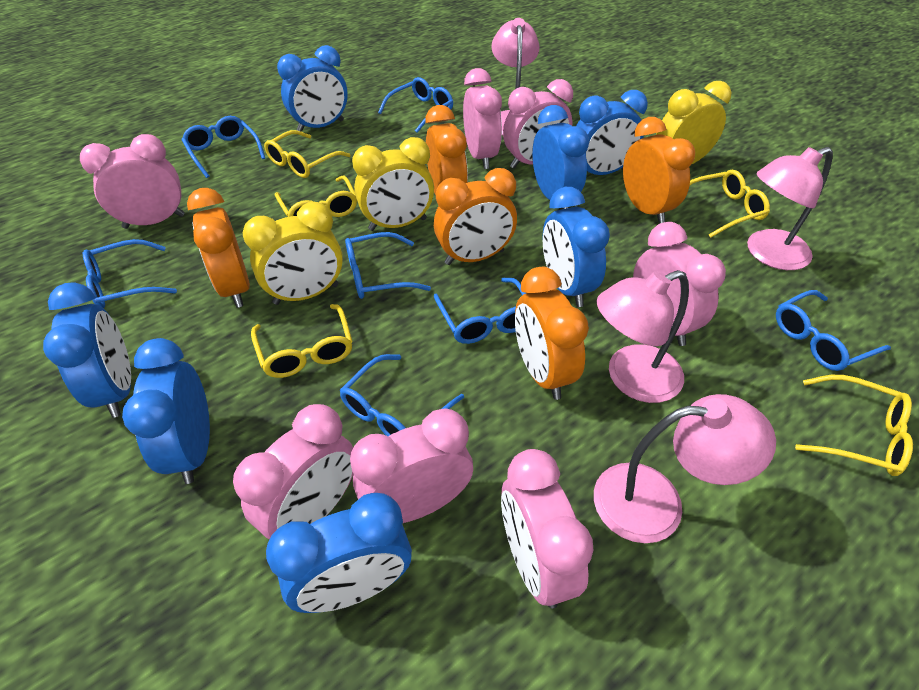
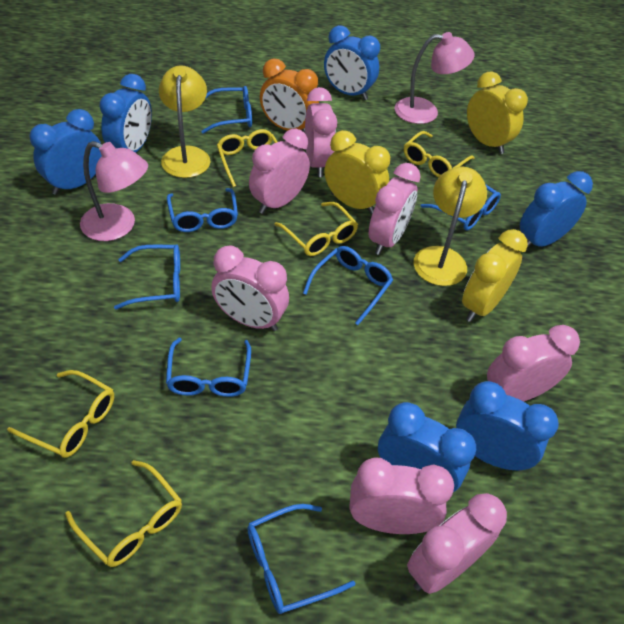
blue clock: [43,282,131,418] [122,338,210,484] [266,493,412,613] [277,45,348,132] [532,105,589,209] [543,187,610,307] [576,90,648,175] = 7 -> [29,109,102,195] [99,74,152,153] [324,25,380,100] [378,402,476,492] [456,381,559,471] [520,171,593,248] = 6
orange clock: [187,188,250,308] [425,105,468,195] [434,168,517,265] [515,267,589,400] [623,117,695,224] = 5 -> [260,59,319,133] = 1
pink lamp: [491,18,539,135] [594,394,776,543] [597,270,689,403] [747,147,833,270] = 4 -> [80,141,148,241] [395,32,475,124] = 2
yellow lamp: none = 0 -> [159,65,210,178] [414,167,487,286] = 2

